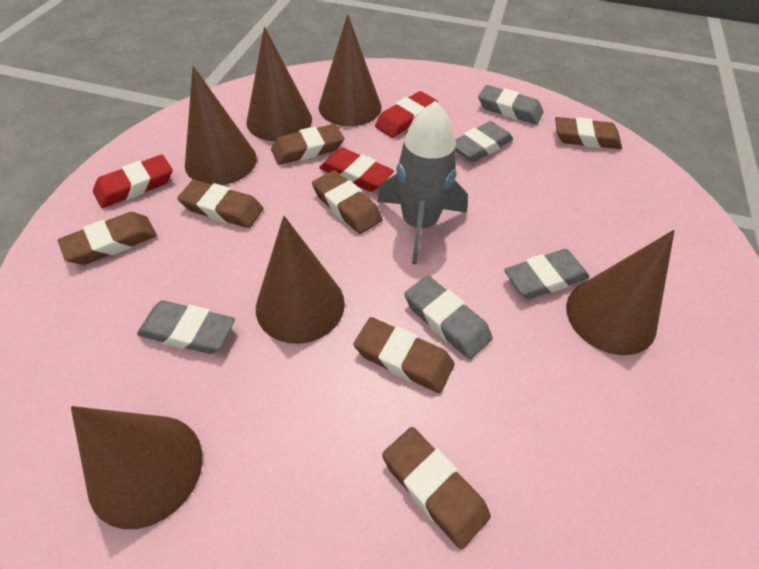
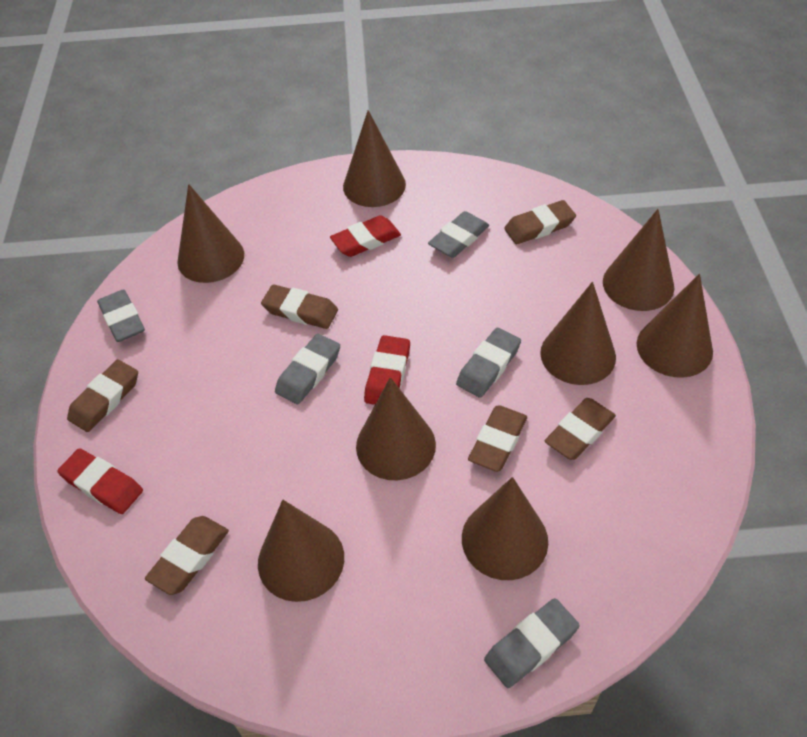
brown cone: [71,406,202,529] [185,66,257,185] [247,27,312,141] [256,216,345,344] [319,14,381,126] [566,230,675,355] = 6 -> [177,184,244,283] [258,500,344,602] [343,110,406,207] [356,377,436,480] [462,477,548,580] [540,282,616,385] [603,209,674,311] [636,274,713,378] = 8
brown eraser: [58,212,157,265] [177,180,263,228] [271,124,344,165] [312,170,383,234] [353,317,454,393] [382,427,491,549] [555,117,622,149] = 7 -> [67,359,138,432] [145,516,229,595] [261,284,338,329] [468,405,527,472] [504,200,576,244] [545,398,616,460] = 6
grey rocket: [377,101,468,265] = 1 -> none = 0

